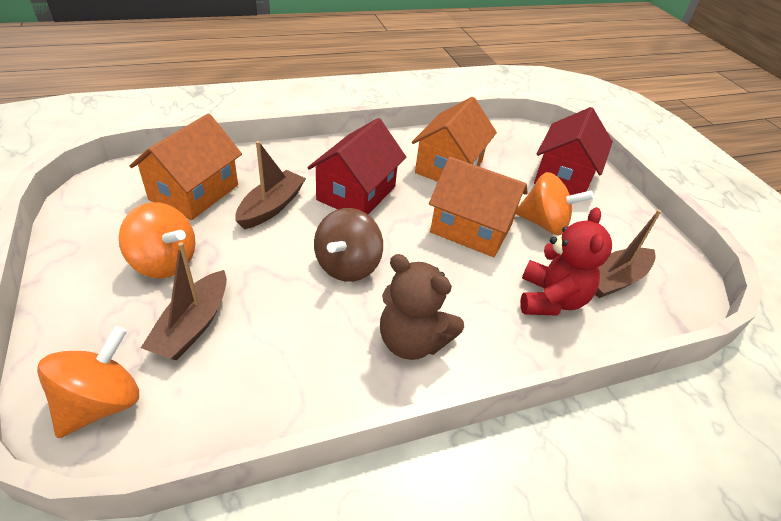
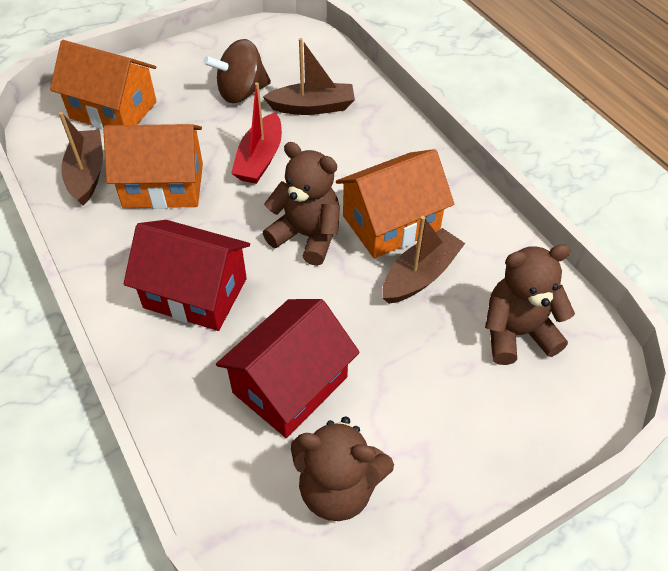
brown teddy bear: [380,254,464,360] = 1 -> [263,142,340,266] [291,417,394,521] [485,244,575,365] = 3
orange spinning top: [37,326,139,438] [119,202,195,279] [516,172,594,235] = 3 -> none = 0
red boat: none = 0 -> [231,82,282,184] = 1
red teddy bear: [520,207,612,316] = 1 -> none = 0

